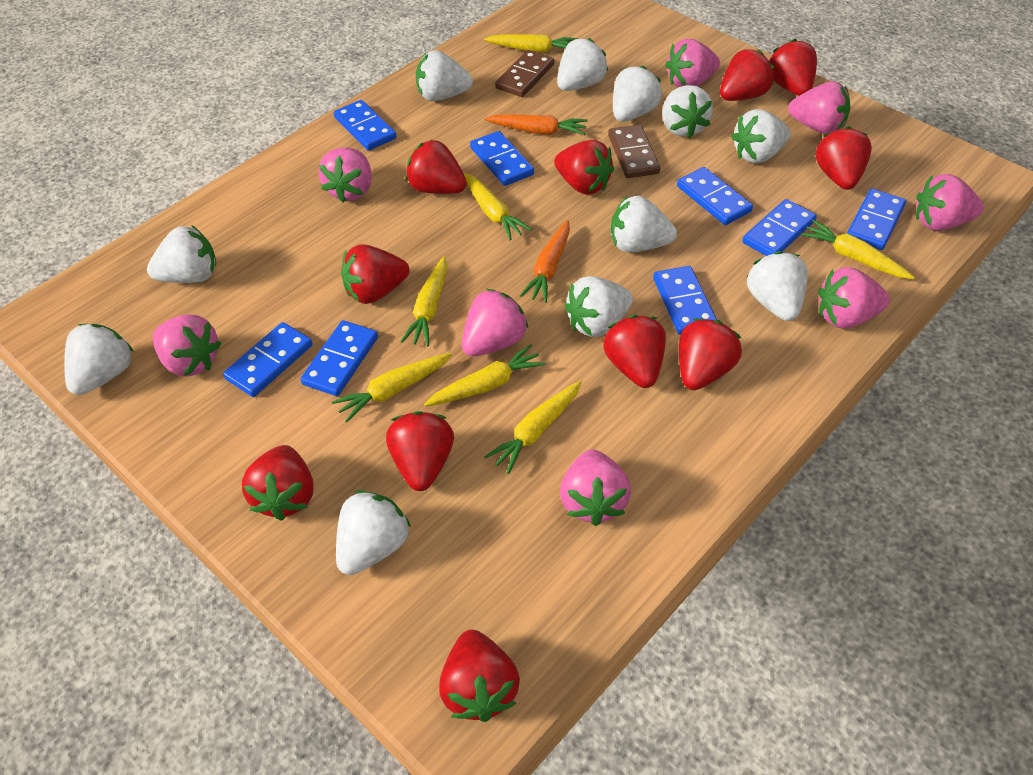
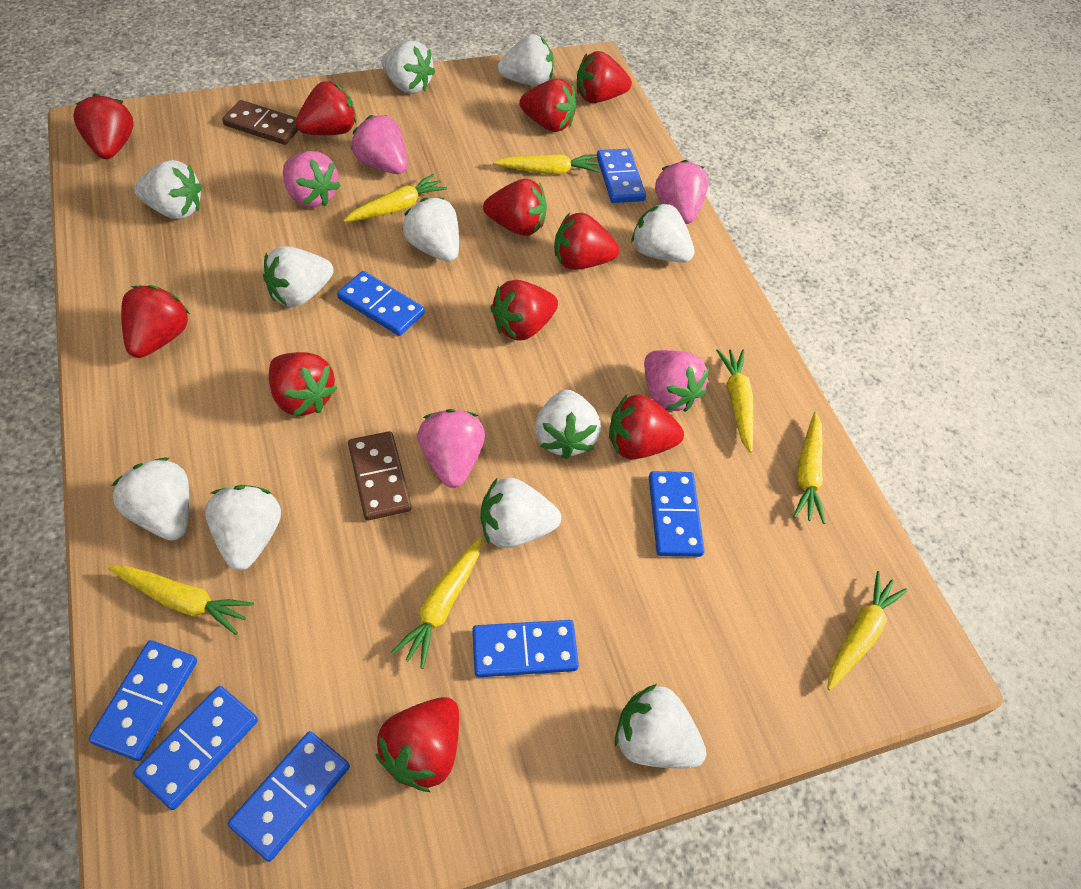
blue domino: [223,322,312,397] [301,320,378,396] [334,100,397,151] [470,131,534,186] [653,266,717,335] [677,167,753,225] [742,199,817,256] [847,189,906,250] = 8 -> [88,640,197,761] [133,686,258,810] [228,731,350,862] [337,271,425,336] [472,620,579,677] [597,149,646,203] [649,471,705,557] = 7
orange carrot: [485,114,587,135] [520,220,570,303] = 2 -> none = 0
pink strawberry: [153,314,221,376] [318,148,372,203] [462,289,529,357] [560,449,631,526] [665,39,720,87] [788,81,850,134] [818,267,890,328] [916,174,983,231] = 8 -> [283,151,341,207] [351,115,407,174] [417,409,485,488] [644,350,709,412] [655,160,709,224] = 5

